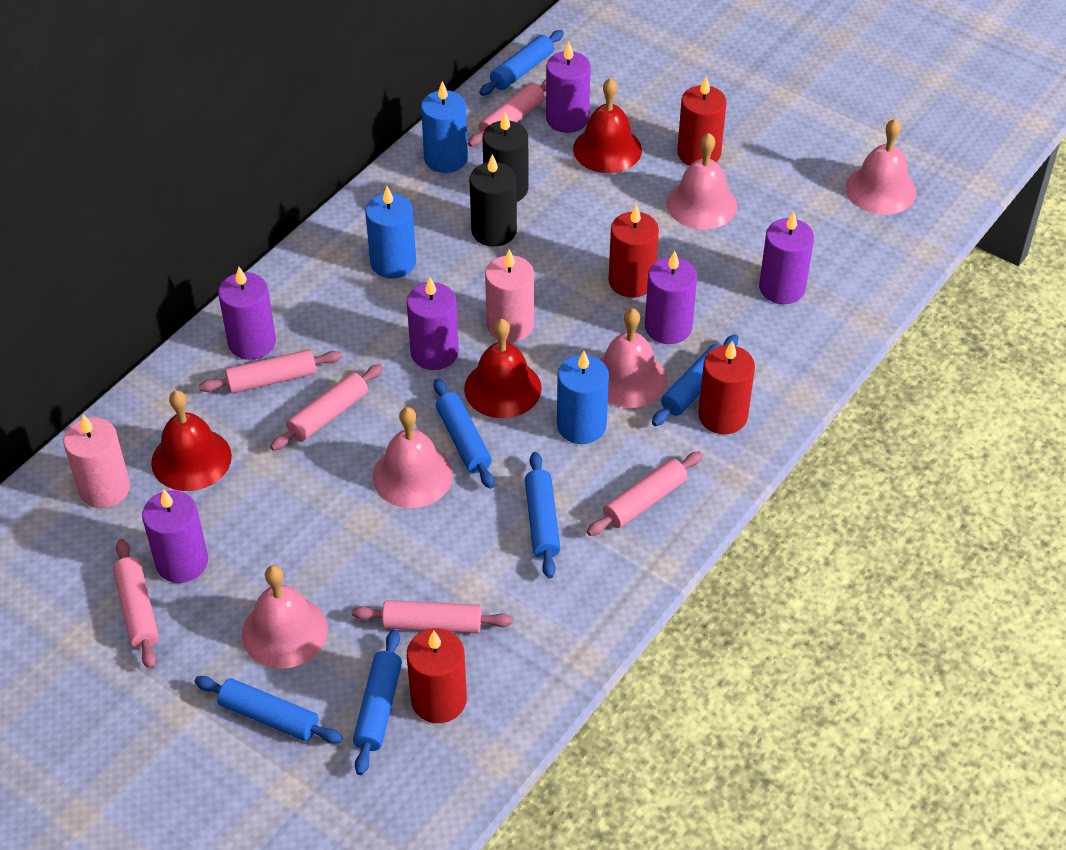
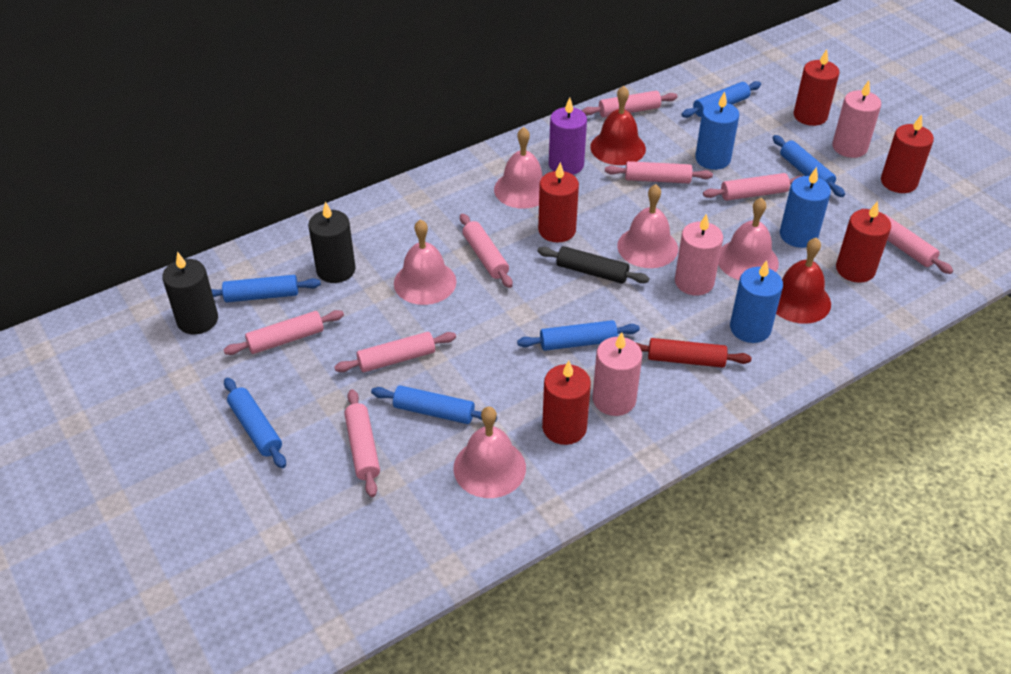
black rolling pin: none = 0 -> [537,246,650,284] = 1
pink candle: [63,415,130,508] [485,249,534,342] = 2 -> [593,332,642,416] [675,214,723,295] [832,80,881,158] = 3
pink rolling pin: [113,539,159,669] [199,349,342,393] [270,364,383,451] [352,600,513,633] [468,79,546,147] [587,452,702,536] = 6 -> [224,310,344,355] [334,332,456,372] [344,389,380,497] [460,214,513,288] [582,91,678,118] [605,161,713,183] [703,173,802,201] [862,208,953,274] = 8
purple candle: [142,489,208,583] [218,267,276,360] [407,277,459,370] [546,42,591,133] [645,251,697,344] [759,211,814,304] = 6 -> [549,97,587,175] = 1
red bell: [151,390,232,491] [464,319,542,418] [573,78,642,173] = 3 -> [590,86,646,165] [776,238,831,324] = 2
red candle: [407,628,467,723] [609,204,659,298] [677,76,726,166] [698,340,755,434] = 4 -> [538,162,579,243] [542,361,591,445] [794,49,840,126] [836,201,891,283] [881,114,934,193] = 5
red rolling pin: none = 0 -> [635,338,752,368] = 1

